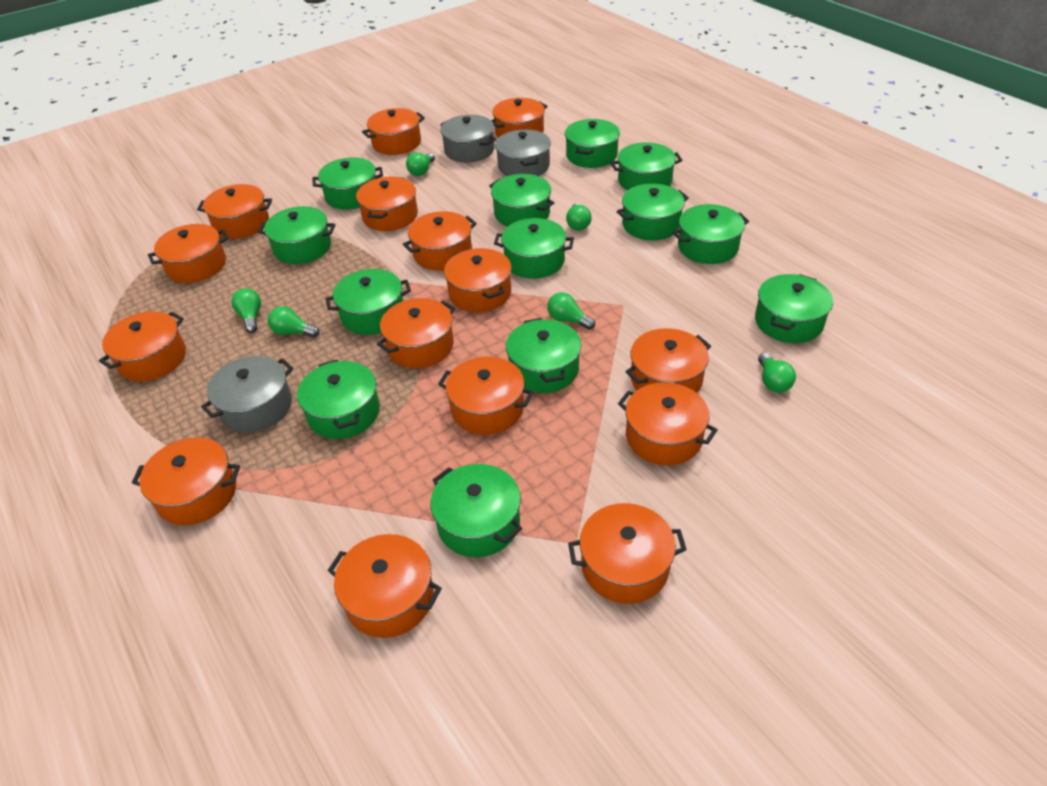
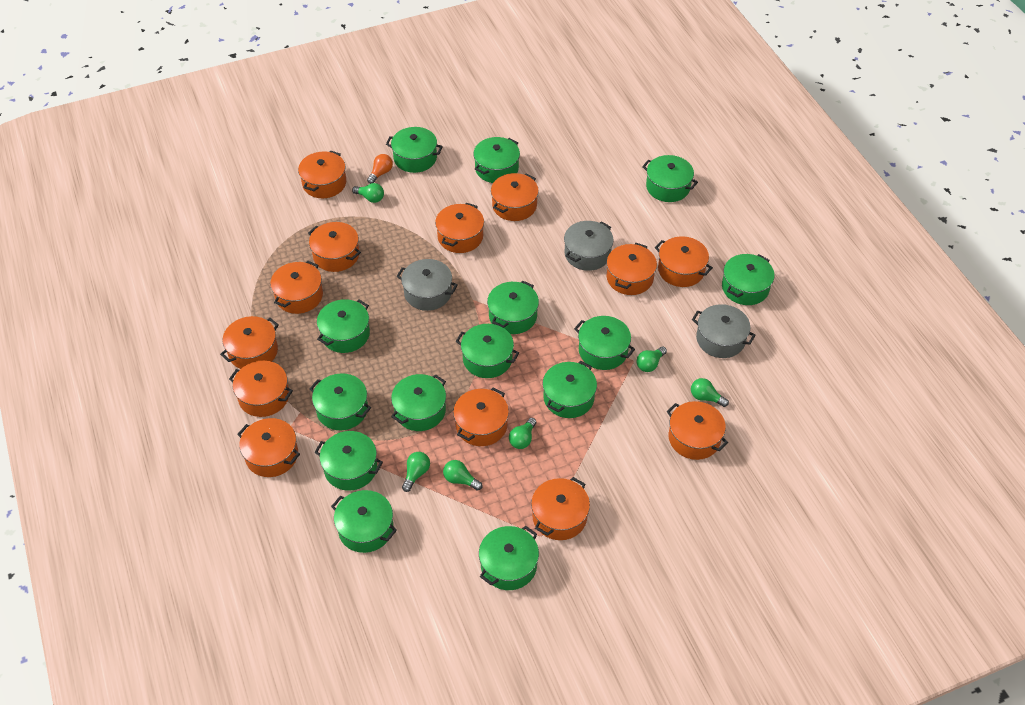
green pot: [258,206,336,264] [297,360,380,439] [312,157,383,210] [325,269,411,335] [431,464,522,557] [489,174,554,227] [494,218,574,279] [506,318,581,393] [565,119,620,168] [611,142,682,190] [617,183,689,240] [673,204,749,264] [755,274,833,343] = 13 -> [310,373,371,430] [314,431,383,491] [317,299,370,353] [331,490,397,553] [386,127,443,173] [391,374,446,431] [456,324,519,378] [473,137,520,183] [479,526,539,590] [487,281,539,334] [543,361,597,418] [574,316,635,370] [642,155,698,202] [722,254,774,305] = 14
orange light bulb: none = 0 -> [367,154,393,184] = 1
orange pot: [99,311,186,382] [132,437,240,525] [148,224,228,283] [197,184,272,239] [327,534,442,638] [356,177,418,231] [362,108,425,155] [377,298,455,368] [403,211,477,271] [438,356,534,435] [444,248,512,312] [491,98,548,138] [568,503,687,604] [618,382,717,465] [625,328,711,393] = 15 -> [220,316,279,369] [229,361,293,417] [237,418,300,477] [270,261,323,314] [298,151,346,198] [308,222,361,272] [435,203,484,253] [453,387,509,446] [491,173,539,221] [531,477,590,540] [607,243,657,295] [655,236,713,287] [667,401,728,460] = 13

